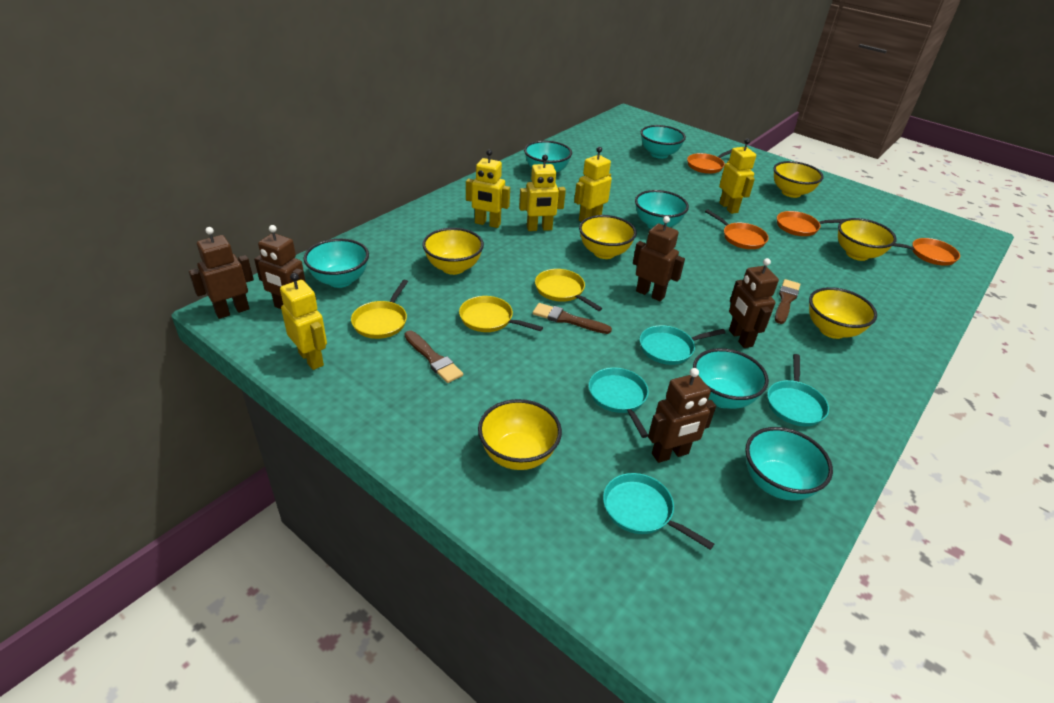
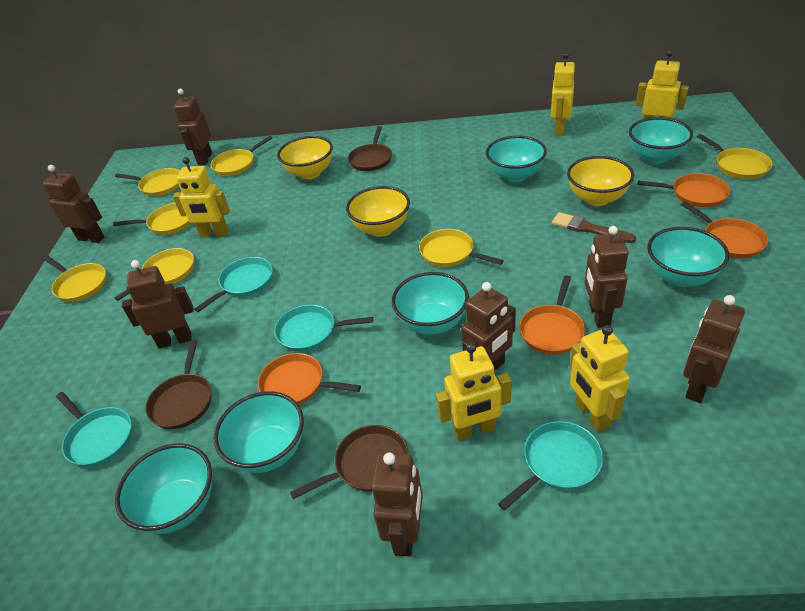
brown brush: [405,330,463,383] [532,303,612,334] [775,279,800,324] = 3 -> [552,212,636,243] = 1
brown pan: none = 0 -> [145,340,212,429] [290,425,408,499] [348,126,392,171] = 3
brown robot: [189,227,254,319] [254,225,306,309] [633,216,685,301] [648,368,716,463] [729,258,779,348] = 5 -> [43,165,105,243] [122,260,194,349] [174,89,212,166] [371,452,423,556] [461,282,516,370] [585,226,628,328] [683,295,745,403] = 7
yellow bowl: [422,228,484,275] [478,399,562,470] [579,215,637,259] [773,161,824,198] [809,287,877,339] [838,218,897,261] = 6 -> [277,136,333,179] [346,186,410,237] [567,156,634,206] = 3
yellow pan: [351,280,408,339] [459,296,543,332] [535,269,602,311] = 3 -> [44,256,106,302] [113,203,191,235] [114,248,194,301] [115,168,180,196] [211,136,272,176] [419,229,504,267] [697,134,772,179] = 7

